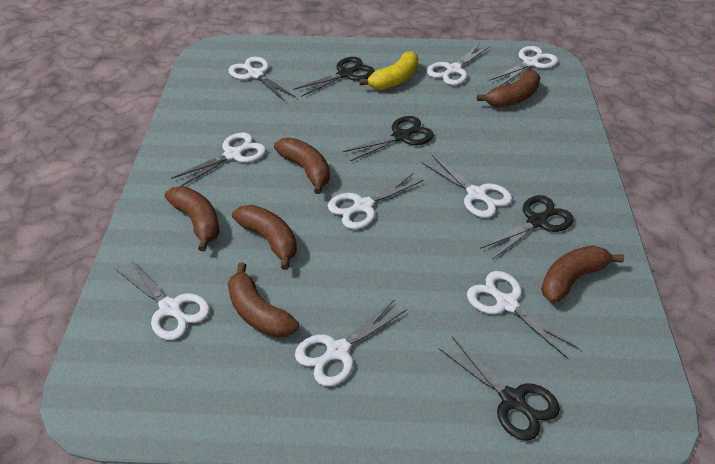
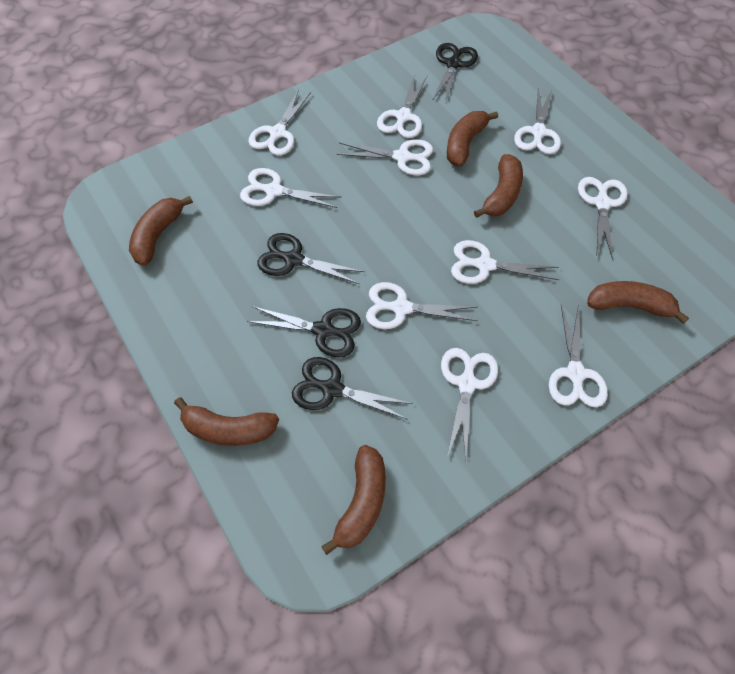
white scissors: [116,260,210,340] [171,132,266,186] [228,57,296,101] [295,299,407,386] [328,173,424,229] [421,155,512,218] [427,43,490,85] [467,271,580,359] [489,46,558,86] = 9 -> [240,168,341,208] [248,89,311,156] [336,139,433,175] [366,282,478,329] [377,75,428,138] [441,348,498,458] [451,240,559,284] [514,88,561,154] [549,304,608,407] [578,177,628,259] = 10
yellow banana: [359,51,419,90] = 1 -> none = 0

